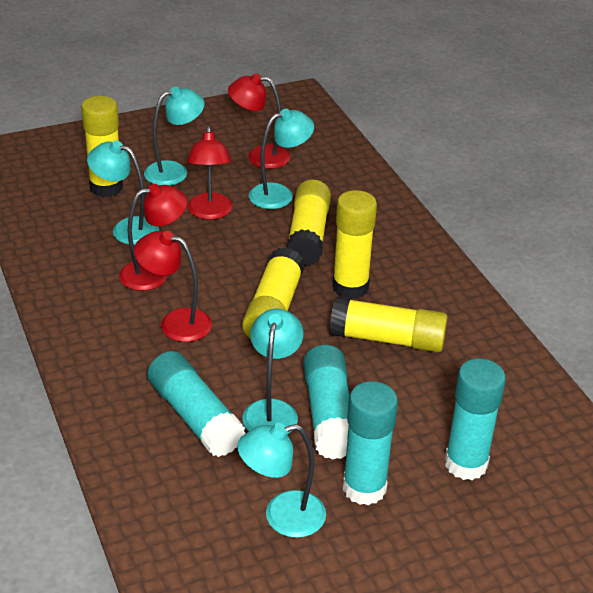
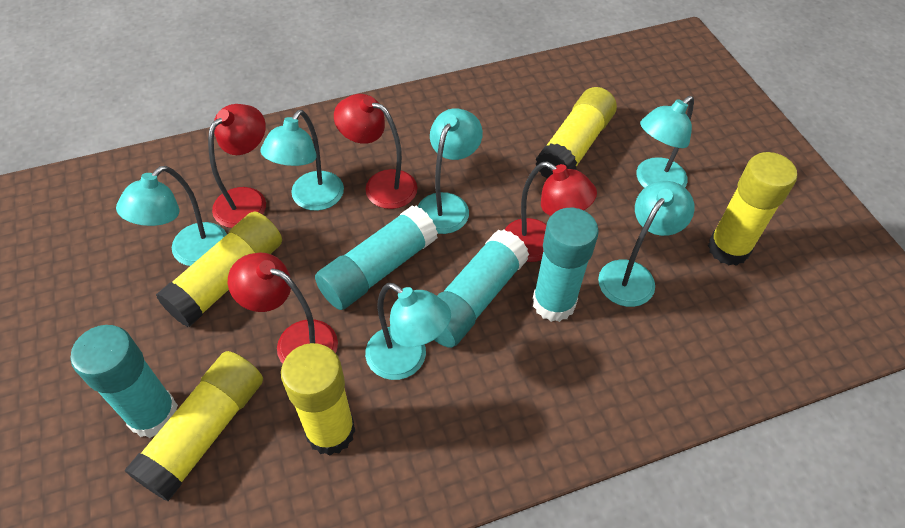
turquoise lamp: [87,141,159,245] [144,87,205,185] [237,423,326,538] [242,309,303,435] [249,109,314,209] = 5 -> [116,166,227,266] [260,110,344,211] [365,283,451,380] [418,108,483,234] [598,181,694,307] [636,96,694,188] = 6

